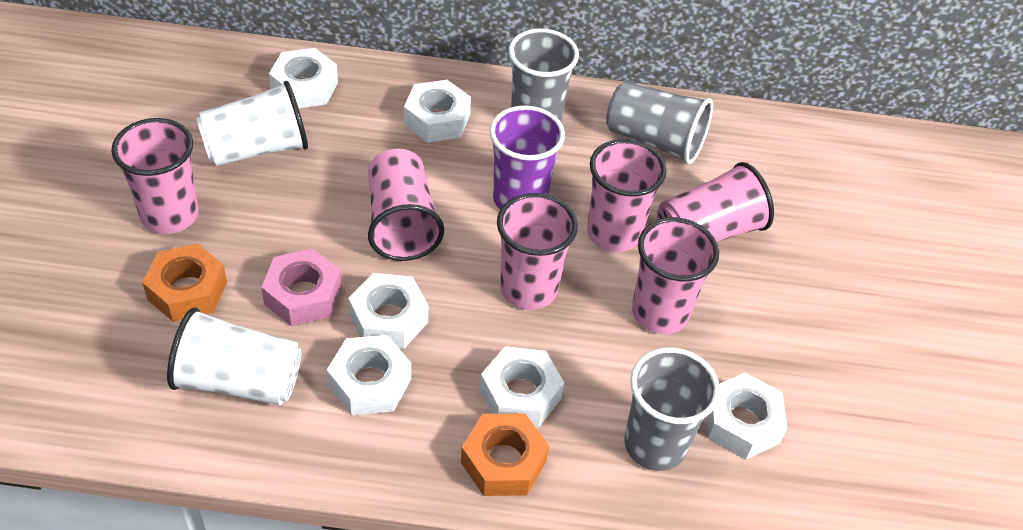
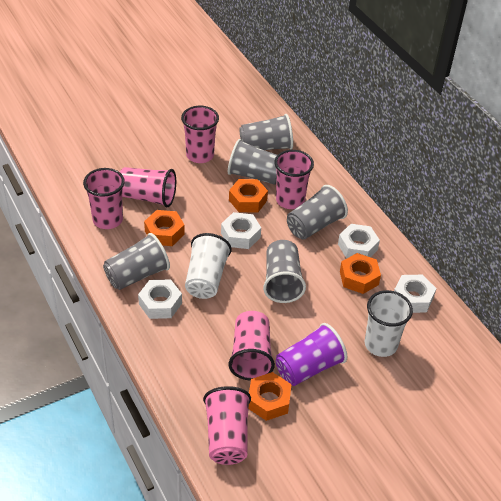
grey cup: [509,29,579,122] [606,81,713,165] [624,347,720,471] = 3 -> [103,233,170,290] [228,139,277,185] [239,114,293,150] [263,240,306,303] [287,185,348,240] = 5
orange nut: [142,244,227,322] [461,413,549,496] = 2 -> [144,210,185,246] [229,179,268,212] [248,372,292,421] [340,253,381,294] = 4
pink nut: [261,248,341,326] = 1 -> none = 0
white nut: [269,48,338,108] [327,335,411,415] [348,273,428,349] [404,80,471,143] [480,346,564,427] [706,373,787,460] = 6 -> [138,279,182,319] [221,212,261,249] [338,224,380,258] [394,275,436,313] = 4

